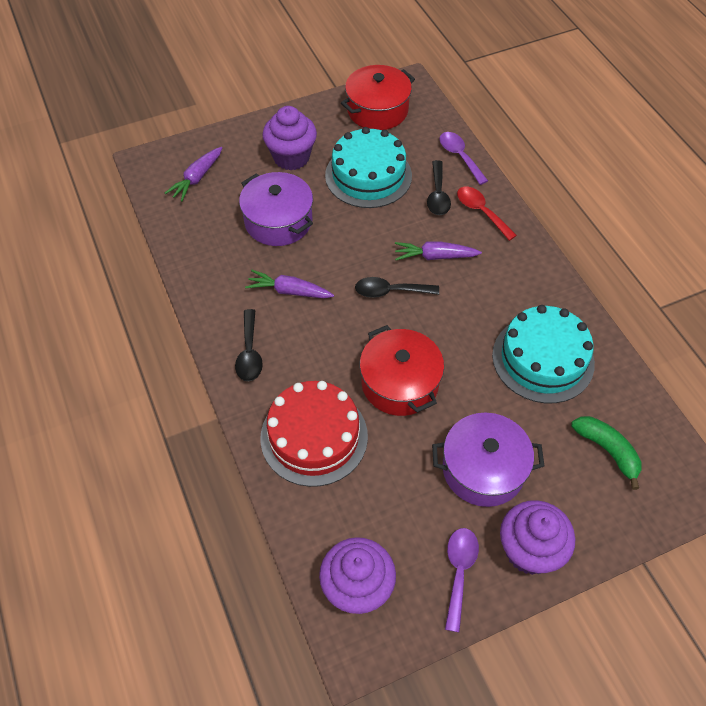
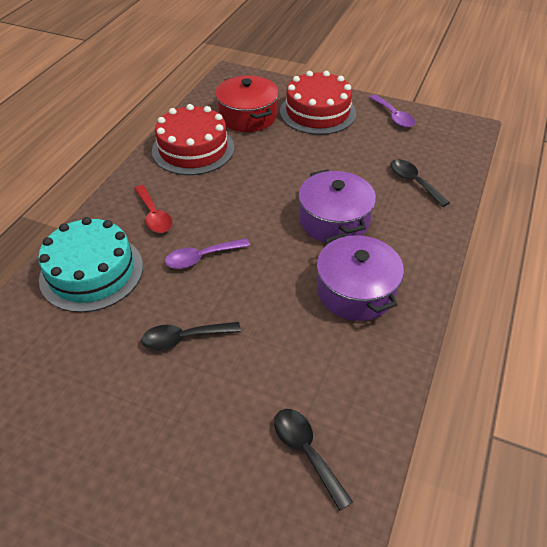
green banana: [571,416,641,490] = 1 -> none = 0
purple carrot: [165,147,222,202] [245,270,334,298] [395,241,482,260] = 3 -> none = 0
purple cupcake: [262,106,317,170] [319,537,396,614] [500,500,575,575] = 3 -> none = 0
red cake: [260,381,368,487] = 1 -> [152,104,234,175] [280,71,356,135] = 2
red pot: [341,65,415,130] [360,325,444,416] = 2 -> [215,75,279,132] = 1
turquoise cake: [325,127,412,208] [492,305,595,403] = 2 -> [38,217,143,313] = 1

